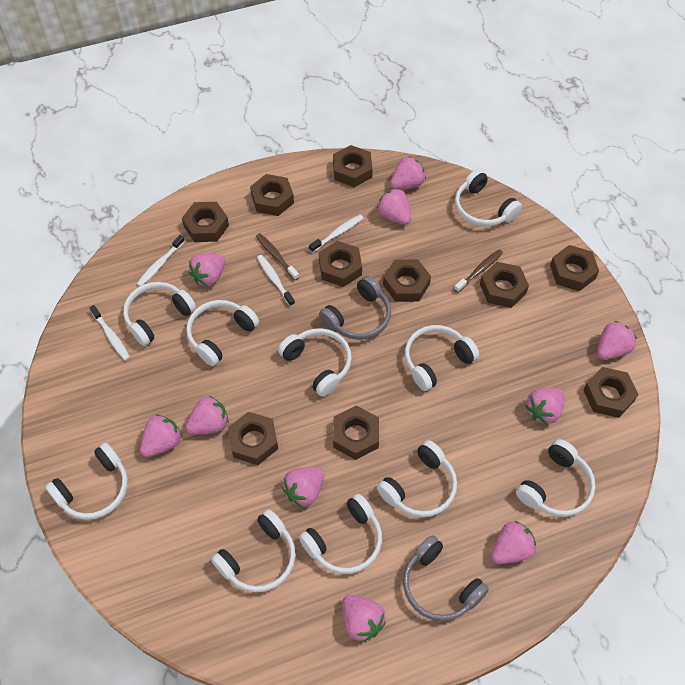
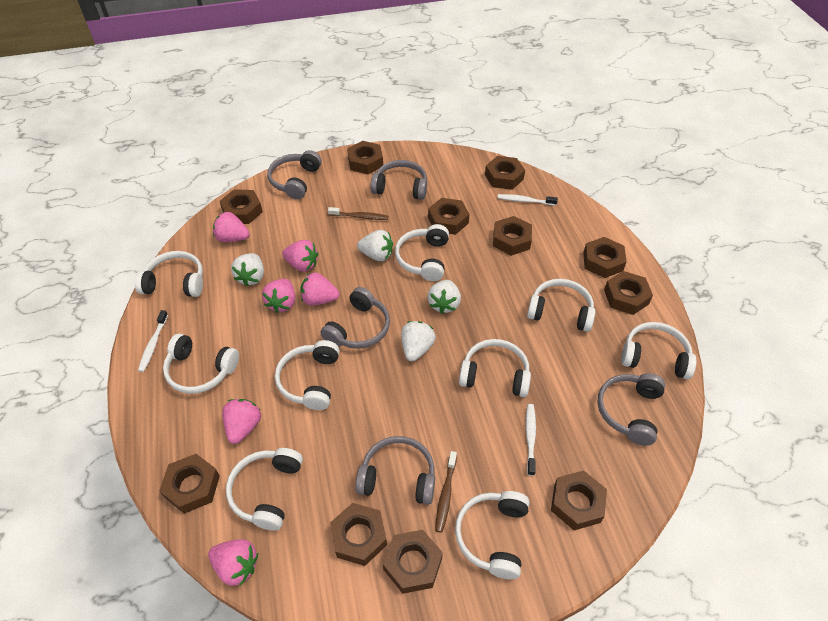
brown nut: [182,202,229,242] [228,412,278,465] [250,174,294,216] [319,241,362,287] [333,145,373,187] [333,405,379,460] [383,259,431,302] [480,262,529,308] [550,245,599,291] [584,367,639,418] = 10 -> [159,454,220,514] [220,189,263,224] [330,503,387,566] [347,141,383,174] [383,530,443,594] [428,198,470,235] [485,156,525,190] [493,216,532,256] [551,470,607,530] [583,237,627,278] [604,271,653,315] = 11
grey headphones: [319,276,391,340] [403,535,489,621] = 2 -> [267,150,321,199] [321,287,390,349] [355,436,435,505] [370,160,427,200] [597,373,665,446] = 5
pink strawberry: [140,414,182,457] [185,396,229,435] [189,253,225,286] [282,467,324,508] [342,595,386,643] [377,188,411,225] [390,156,426,190] [491,521,536,564] [526,388,564,425] [597,321,637,360] = 10 -> [208,539,258,586] [213,212,250,242] [222,399,261,444] [262,279,295,313] [282,240,319,272] [301,273,340,306] = 6
white headphones: [45,443,128,520] [123,282,196,346] [186,300,259,366] [211,509,296,592] [278,328,352,397] [299,494,382,574] [377,440,457,517] [405,325,479,391] [455,169,522,227] [516,439,596,517] = 10 -> [134,251,203,297] [163,334,239,394] [226,448,303,531] [275,340,340,410] [395,224,449,281] [455,491,529,579] [459,339,531,397] [527,279,596,332] [621,322,697,379] = 9
white strawberry: none = 0 -> [231,253,264,286] [357,230,393,261] [401,321,436,362] [427,280,461,314] = 4
white toothbrush: [89,305,130,361] [137,235,185,286] [257,255,295,307] [309,215,363,253] = 4 -> [138,310,168,372] [497,194,558,206] [526,404,536,476] = 3

